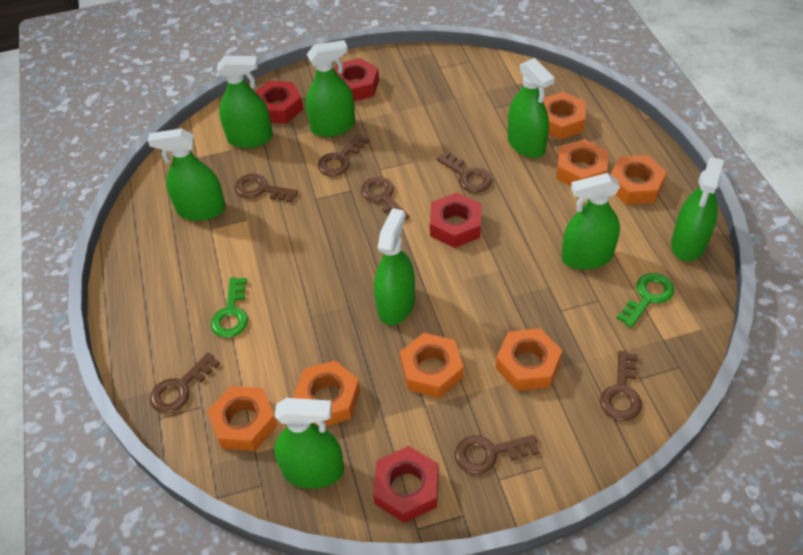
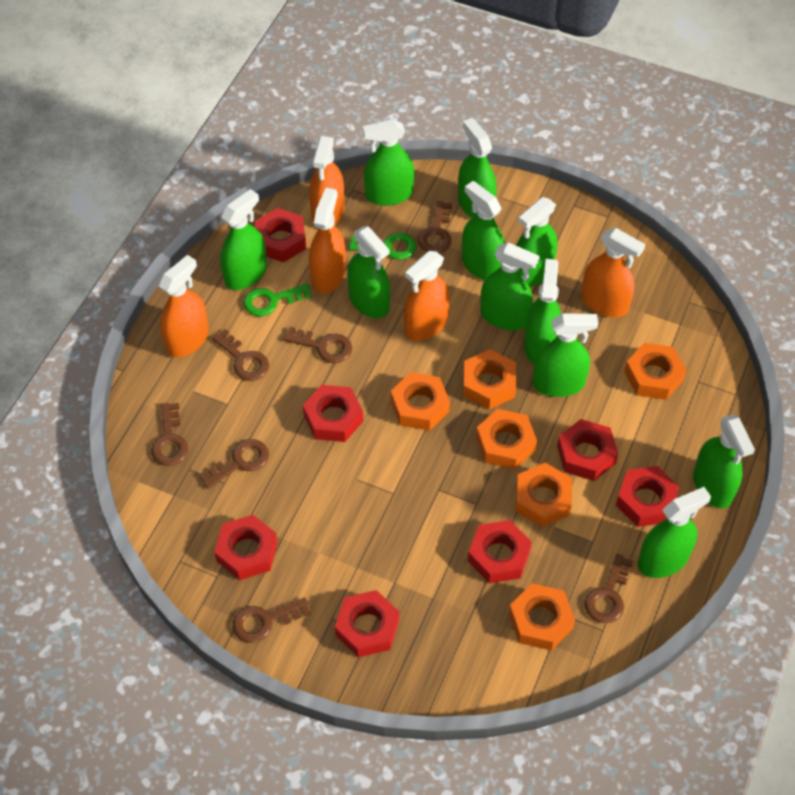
green spray bottle: [148,128,226,221] [217,56,273,148] [274,398,344,489] [306,40,355,137] [374,208,415,325] [508,58,555,158] [561,173,620,270] [671,157,724,262] = 8 -> [220,189,267,290] [347,226,390,318] [363,119,414,206] [458,118,497,218] [462,181,505,280] [480,242,540,331] [516,197,557,287] [524,259,561,364] [533,313,598,397] [638,487,711,578] [693,415,755,508] = 11
orange nut: [208,386,278,451] [293,360,360,426] [400,333,463,398] [496,328,562,391] [543,92,585,140] [556,139,608,186] [610,155,667,205] = 7 -> [391,372,450,431] [463,349,516,409] [476,409,537,469] [509,583,575,651] [515,463,572,527] [624,343,687,400] = 6
orange spray bottle: none = 0 -> [159,255,209,357] [309,188,346,294] [310,136,344,226] [404,251,450,341] [581,228,645,317] = 5
red nut: [255,81,303,124] [334,58,379,101] [373,446,439,523] [430,193,481,248] = 4 -> [214,515,278,580] [255,208,306,262] [303,385,363,442] [335,590,399,657] [468,520,532,583] [557,419,618,481] [616,466,680,527] = 7

